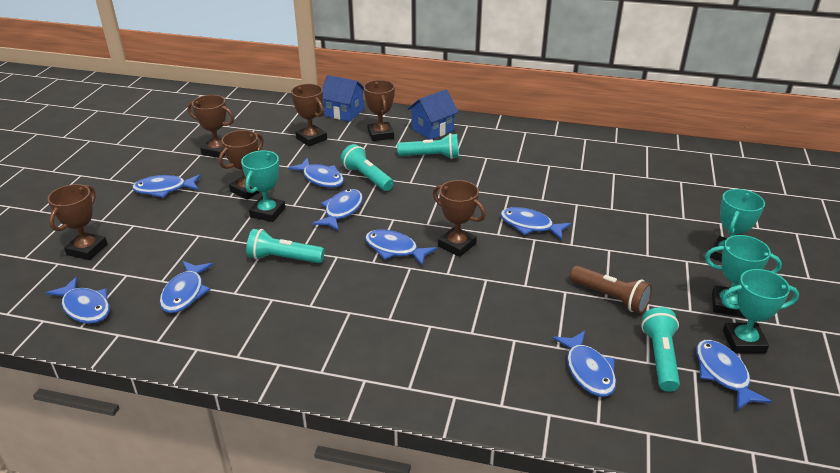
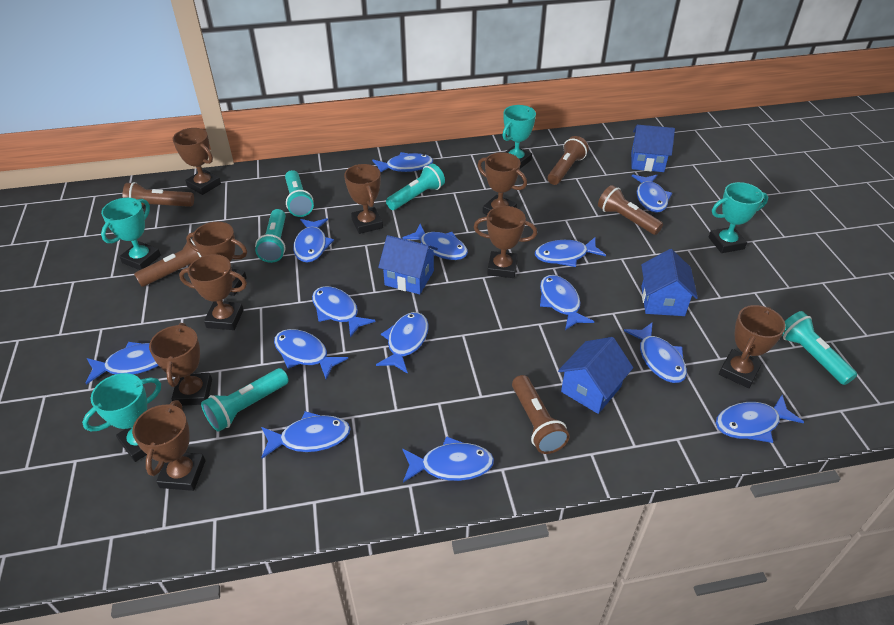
blue fish: [46,277,110,324] [132,174,200,198] [160,261,213,313] [288,158,344,188] [312,189,363,231] [365,230,437,265] [500,207,572,240] [552,331,616,397] [696,340,772,411] = 9 -> [85,342,159,385] [261,411,351,458] [274,329,348,379] [293,218,334,263] [312,286,376,338] [372,152,433,173] [376,312,429,374] [402,437,494,482] [403,224,468,260] [535,237,606,267] [540,275,594,330] [624,322,687,383] [632,175,672,213] [716,395,804,443] = 14
blue house: [323,75,364,122] [407,89,459,140] = 2 -> [378,235,438,294] [558,337,633,414] [631,125,675,172] [641,249,698,316] = 4
brown flashlight: [570,266,652,314] = 1 -> [123,182,194,207] [134,238,202,287] [512,375,570,454] [548,136,589,185] [598,185,663,235] = 5
brown trophy: [48,184,107,260] [187,95,235,158] [219,130,264,200] [291,84,327,146] [364,80,395,141] [433,180,486,257] = 6 -> [132,400,205,491] [149,323,212,406] [173,128,221,195] [179,254,247,330] [186,222,247,296] [344,164,383,234] [474,206,537,278] [478,152,527,215] [719,305,786,388] = 9
turquoise flashlight: [246,229,325,263] [341,144,394,191] [397,133,459,159] [641,307,680,392] = 4 -> [201,368,289,432] [255,209,286,263] [285,170,314,217] [386,164,445,210] [782,311,857,385] = 5

